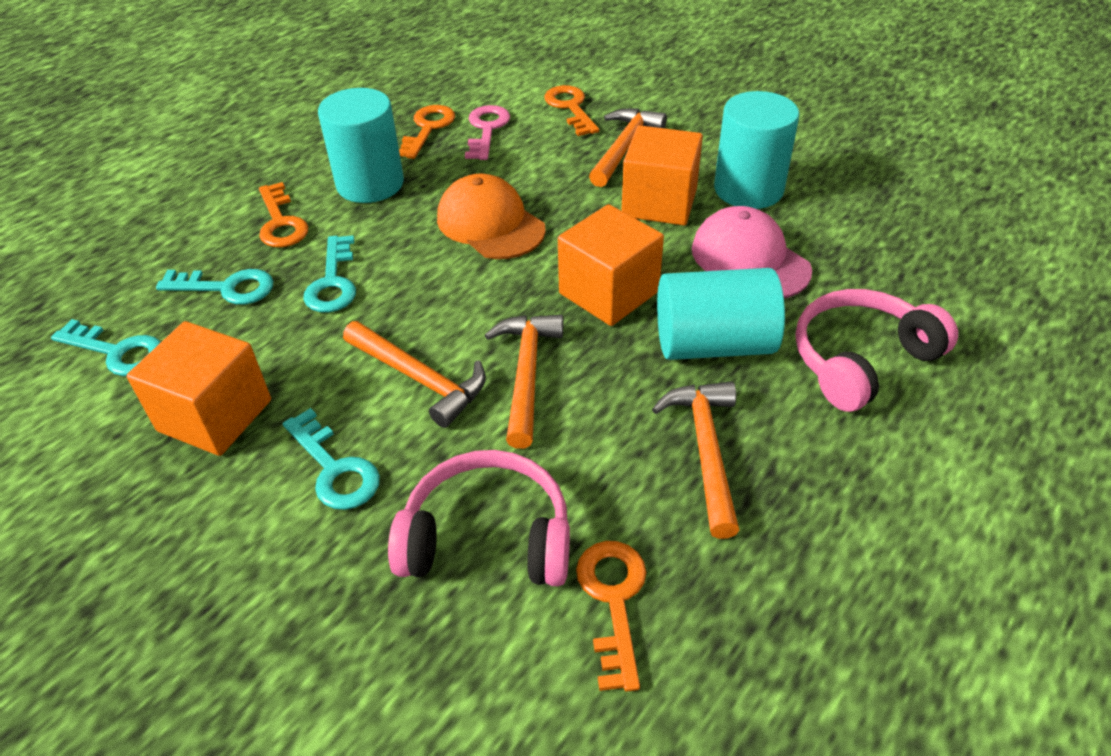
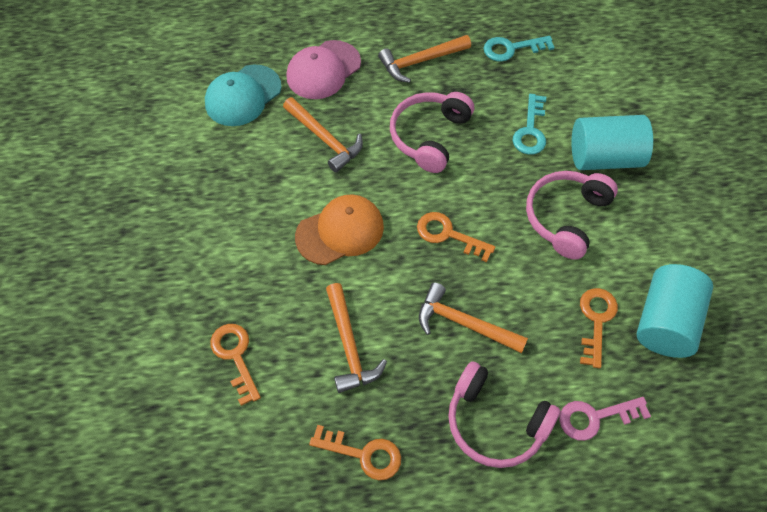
orange cube: [126,321,271,456] [558,204,664,326] [621,125,703,225] = 3 -> none = 0
pink headphones: [388,450,570,586] [795,289,958,412] = 2 -> [390,92,474,173] [448,361,560,468] [526,171,618,260] = 3
turquoise cap: none = 0 -> [205,64,282,126] = 1
turquoise cylinder: [318,88,404,203] [657,268,785,360] [714,91,799,209] = 3 -> [571,115,653,170] [637,264,713,358] = 2
turquoise key: [51,319,161,376] [156,269,273,305] [282,408,380,510] [303,235,356,312] = 4 -> [484,36,555,62] [513,94,546,155] = 2

